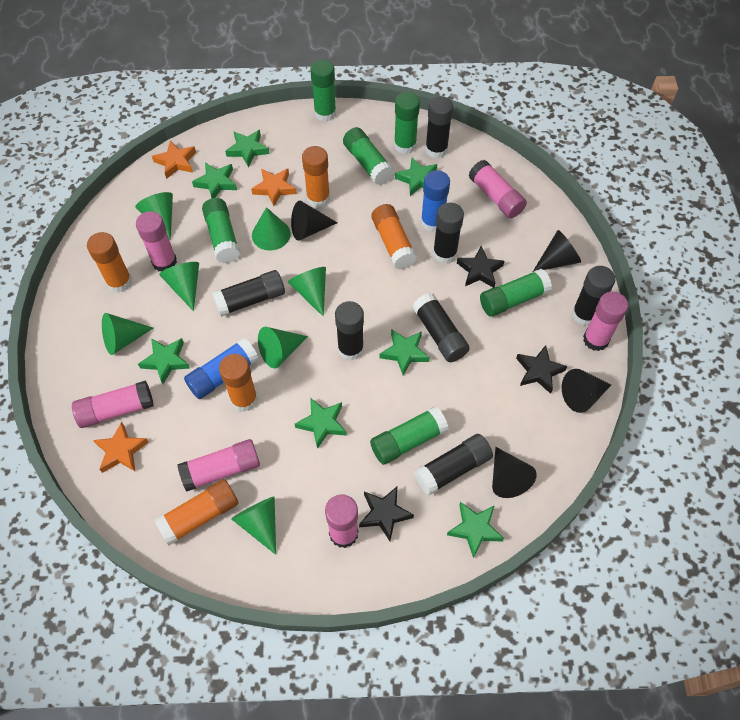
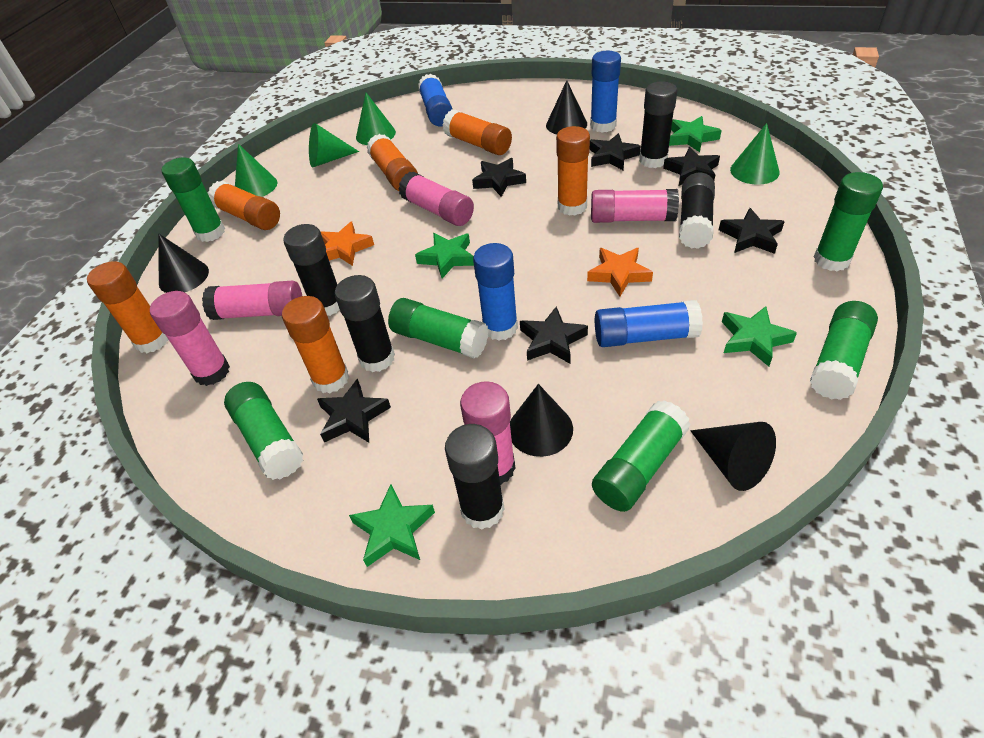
black glue stick: [212,270,285,317] [335,301,364,361] [412,293,470,362] [414,434,493,496] [425,96,453,158] [433,203,464,264] [572,266,615,325] = 7 -> [283,224,340,316] [335,275,395,372] [445,424,505,530] [639,82,677,168] [679,173,715,249] = 5
black star: [359,487,414,541] [457,246,504,288] [516,345,568,394] = 3 -> [317,378,391,442] [472,158,526,197] [520,306,588,364] [590,133,641,170] [663,147,720,186] [719,208,785,254] = 6
blue glue stick: [184,338,259,399] [421,170,450,232] = 2 -> [418,74,453,126] [473,243,518,341] [590,51,621,133] [595,300,703,347] = 4
green cone: [102,313,153,355] [135,192,173,240] [159,262,199,311] [231,497,276,555] [252,207,291,251] [258,327,308,368] [288,267,326,317] = 7 -> [235,144,277,197] [309,123,359,167] [356,93,396,145] [730,123,780,185] = 4
green star: [138,338,190,384] [192,162,237,198] [225,130,270,167] [295,398,347,449] [380,329,430,376] [395,158,437,196] [447,502,504,558] = 7 -> [349,484,435,567] [415,233,474,278] [669,116,722,152] [722,306,797,366] = 4
orange glue stick: [87,232,132,293] [154,479,239,545] [219,354,258,412] [302,146,330,208] [371,204,417,270] = 5 -> [87,261,169,353] [208,181,280,230] [282,296,349,393] [366,134,418,191] [443,110,512,155] [556,126,590,216] = 6
orange star: [93,422,148,473] [152,140,196,179] [251,169,297,206] = 3 -> [320,222,374,266] [587,248,653,297] = 2
pink glue stick: [72,381,154,428] [136,211,177,272] [177,439,260,491] [325,495,358,548] [469,160,527,218] [583,292,628,351] = 6 -> [150,291,230,386] [202,281,302,320] [398,172,474,226] [460,381,516,485] [591,189,679,223] = 5

